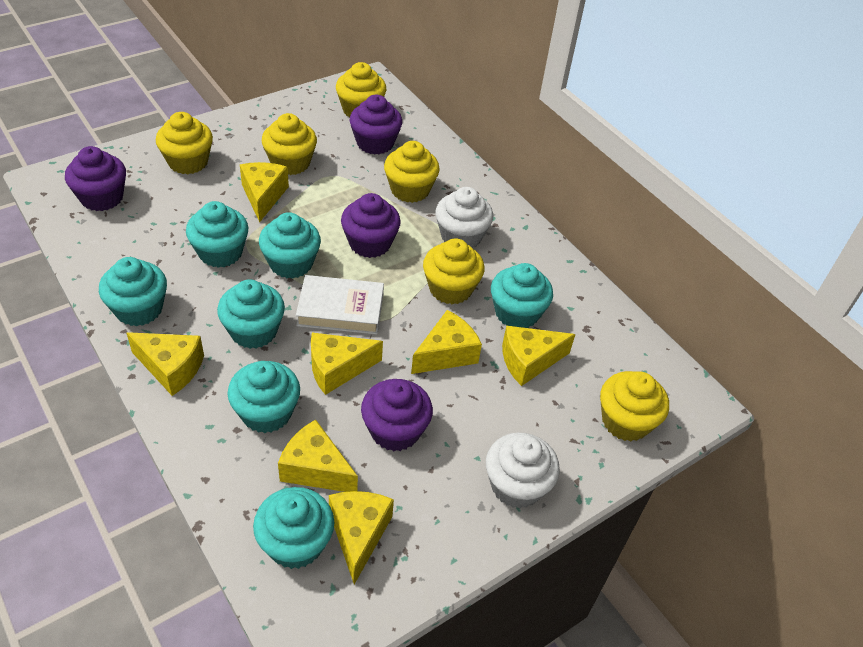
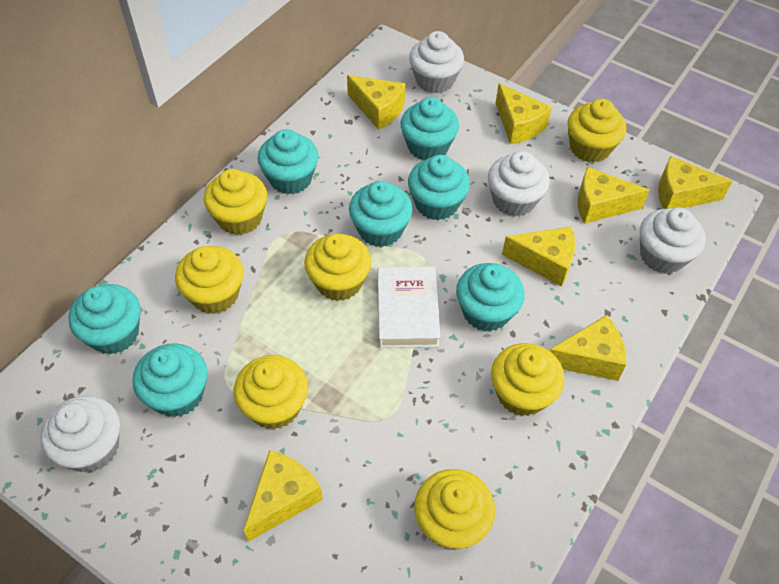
purple cupcake: [65,146,126,211] [341,193,401,258] [350,95,402,155] [361,379,433,451] = 4 -> none = 0
white cupcake: [435,187,493,248] [486,433,560,508] = 2 -> [40,395,120,473] [409,31,464,93] [488,151,550,217] [640,207,706,274] = 4
yellow cupcake: [156,112,213,174] [262,113,317,175] [336,62,386,118] [384,141,440,203] [423,238,485,305] [600,371,669,441] = 6 -> [175,246,243,314] [204,169,267,235] [233,355,308,430] [304,234,371,301] [414,469,495,550] [491,343,565,416] [568,99,627,163] = 7

